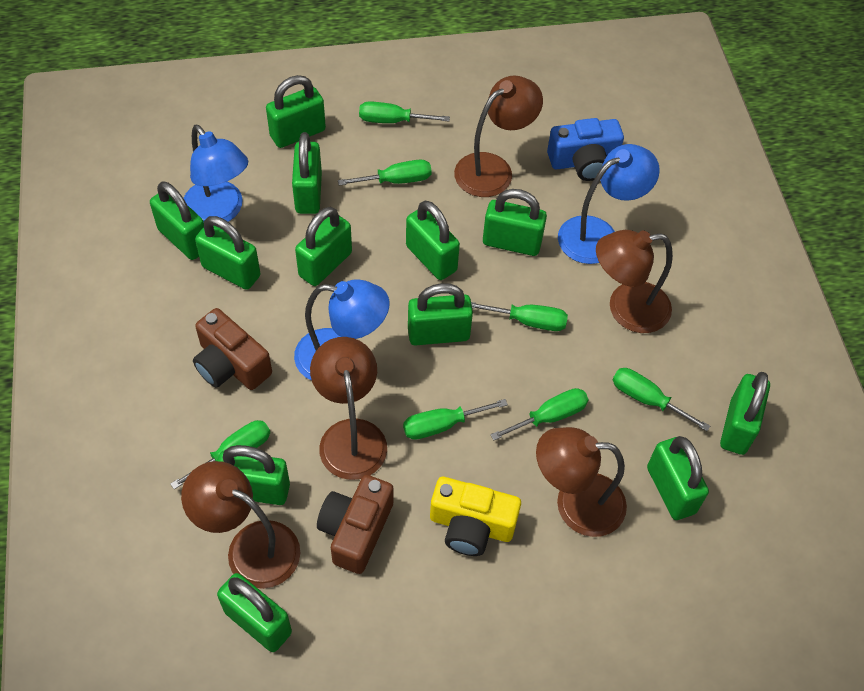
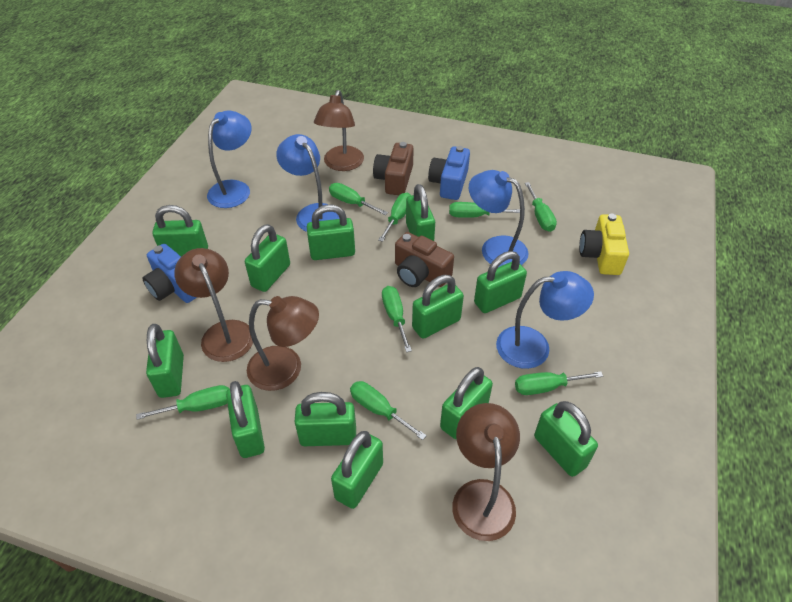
blue camera: [547,118,624,181] = 1 -> [142,244,197,303] [428,146,470,200] = 2
blue lamp: [184,125,248,222] [294,279,390,381] [558,144,660,264] = 3 -> [207,111,251,208] [276,134,339,232] [469,170,528,267] [496,271,594,369] = 4
brown lamp: [181,461,300,589] [310,337,387,480] [454,75,543,197] [536,427,627,537] [596,230,673,333] = 5 -> [174,248,253,362] [247,296,319,391] [314,90,364,171] [452,403,520,541] = 4
green screwdriver: [170,420,270,490] [338,160,432,186] [359,101,450,123] [403,399,508,440] [471,302,568,331] [490,388,589,440] [613,368,710,431] = 7 -> [136,385,229,420] [329,183,388,215] [350,381,427,440] [378,193,412,242] [382,286,412,352] [449,202,520,218] [515,371,603,395] [525,182,557,232] = 8

